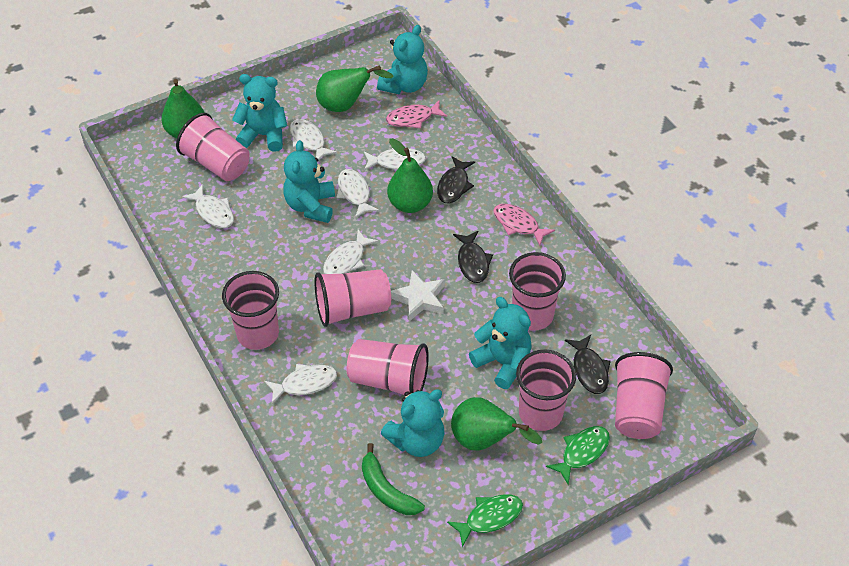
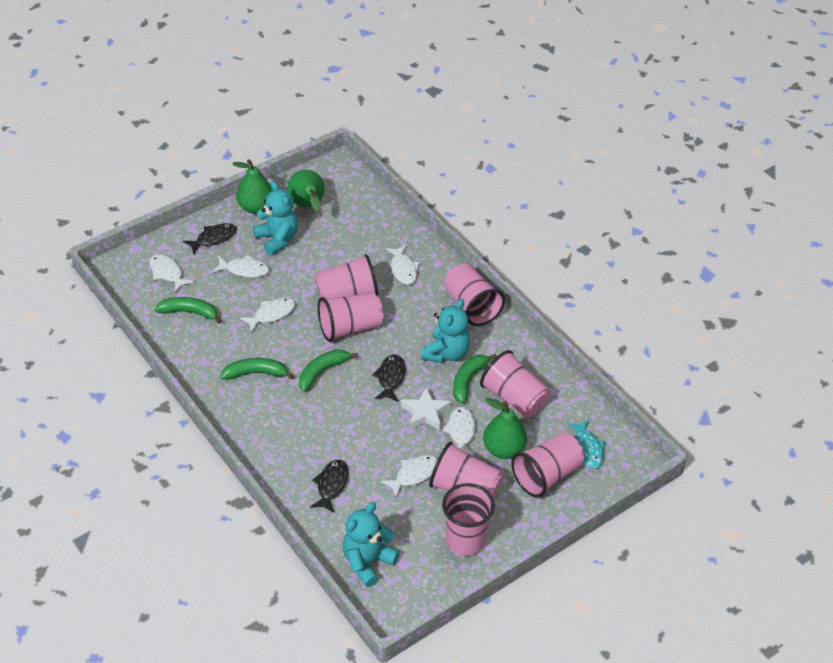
green banana: [362,443,425,515] = 1 -> [155,297,222,324] [221,358,294,380] [299,349,358,392] [453,354,497,404] = 4
green fish: [447,494,523,547] [546,426,610,485] = 2 -> none = 0
green pear: [161,79,205,138] [316,65,394,112] [387,138,433,213] [451,397,542,450] = 4 -> [232,159,273,214] [287,170,325,211] [483,398,527,459] = 3
pink fish: [386,100,447,129] [493,204,555,246] = 2 -> none = 0
turquoise fish: none = 0 -> [566,419,606,469] = 1
turquoise teddy bear: [232,74,287,152] [283,140,335,223] [377,25,428,94] [381,389,445,457] [469,297,532,389] = 5 -> [253,181,298,256] [343,502,400,587] [421,298,470,363] = 3

